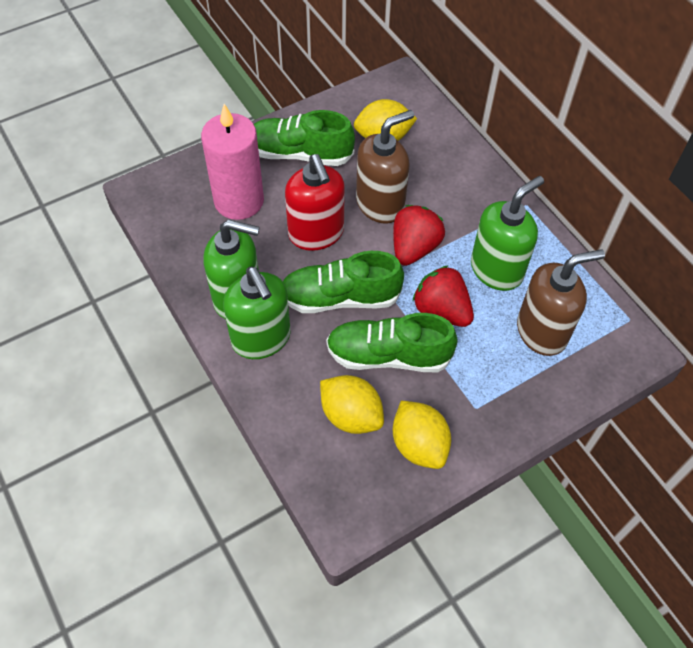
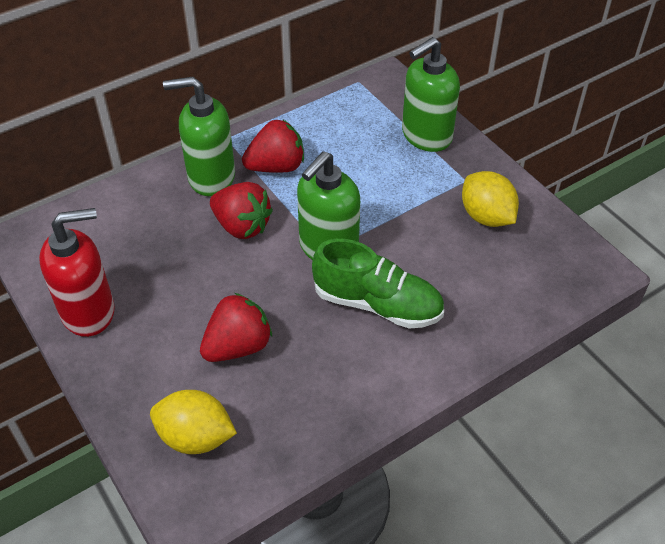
brown soap dispenser: [356,110,414,224] [517,249,605,356] = 2 -> none = 0
green shoe: [254,110,355,166] [283,251,404,313] [326,313,458,372] = 3 -> [312,239,444,329] = 1
pink candle: [201,104,264,220] = 1 -> none = 0
red strawberry: [393,205,445,266] [413,265,474,327] = 2 -> [200,293,272,362] [210,182,273,239] [242,120,304,173] = 3
yellow lemon: [320,375,384,434] [354,99,417,141] [393,401,451,469] = 3 -> [150,390,237,454] [462,171,519,227] = 2

